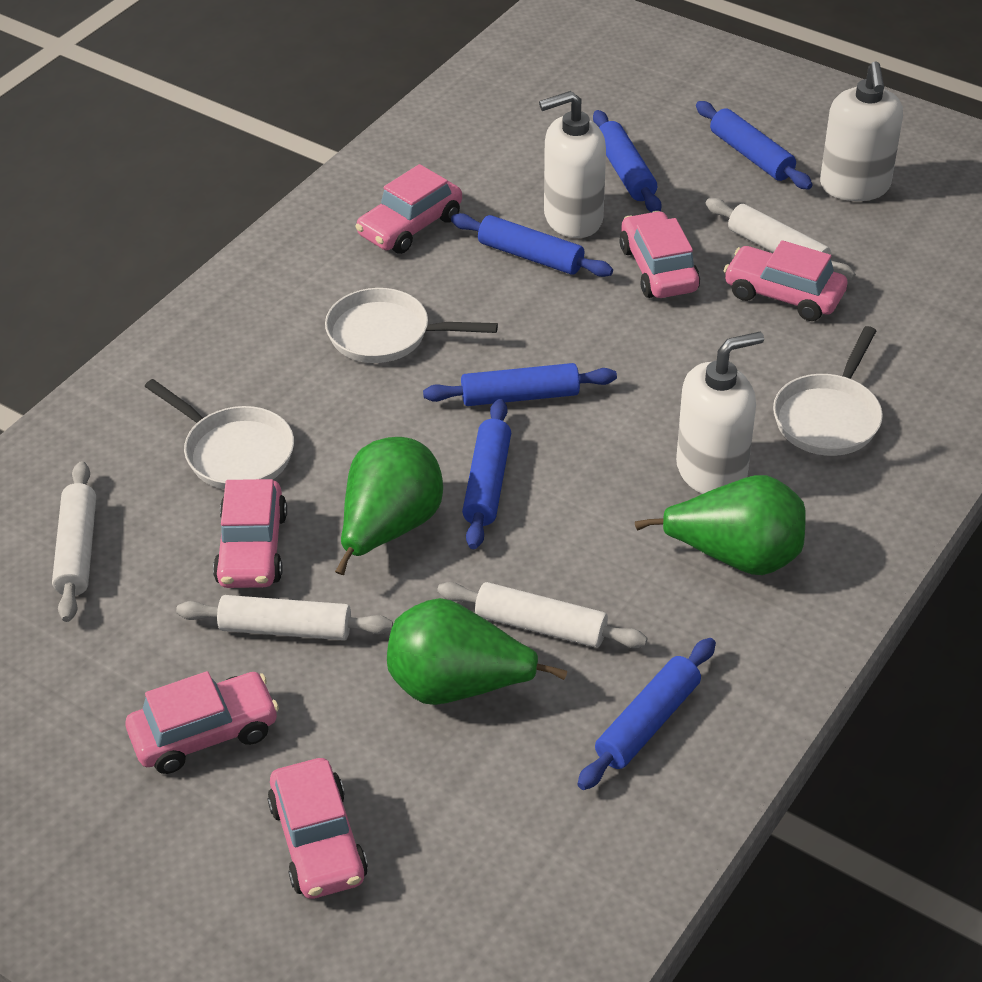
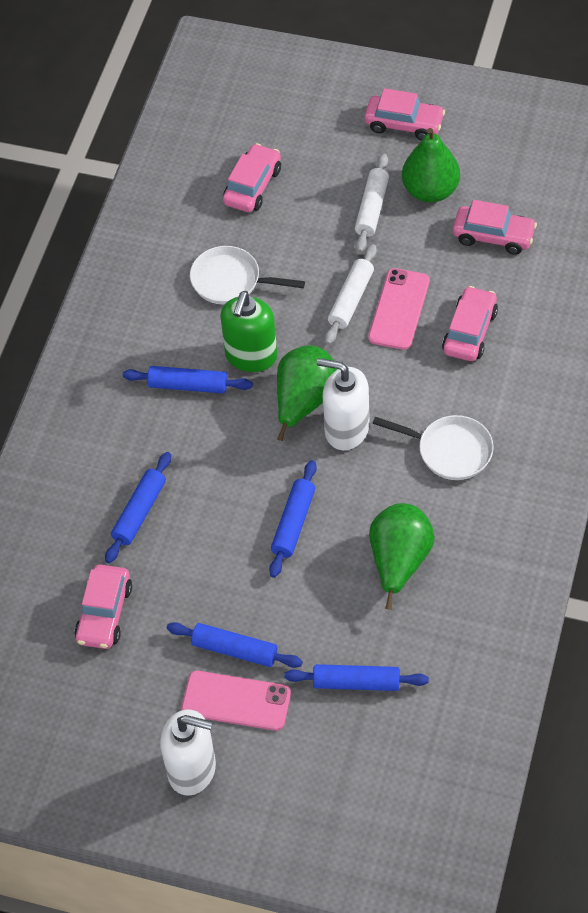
blue rolling pin: [423,363,617,406] [451,213,613,277] [462,399,511,549] [578,638,716,790] [593,110,662,212] [696,101,813,190] = 6 -> [105,452,171,563] [122,366,253,393] [167,622,303,668] [269,460,317,578] [284,664,429,691] = 5
green soap dispenser: none = 0 -> [220,291,277,372] = 1
pink car: [126,671,279,774] [213,479,287,588] [267,758,368,899] [355,164,462,254] [619,211,700,298] [723,240,847,321] = 6 -> [74,565,132,649] [223,143,281,212] [365,88,445,141] [442,286,498,361] [453,200,537,255] = 5
pink phone: none = 0 -> [181,671,291,731] [368,268,430,350] = 2
white pan: [144,379,294,489] [325,288,498,363] [773,326,883,456] = 3 -> [190,246,305,304] [372,415,494,480] = 2
white rolling pin: [52,461,96,622] [176,595,393,640] [437,582,647,648] [705,198,856,281] = 4 -> [325,244,377,345] [355,153,389,252] = 2
white soap dispenser: [539,91,606,238] [676,332,764,494] [820,61,903,201] = 3 -> [160,709,216,796] [317,358,370,450] = 2

